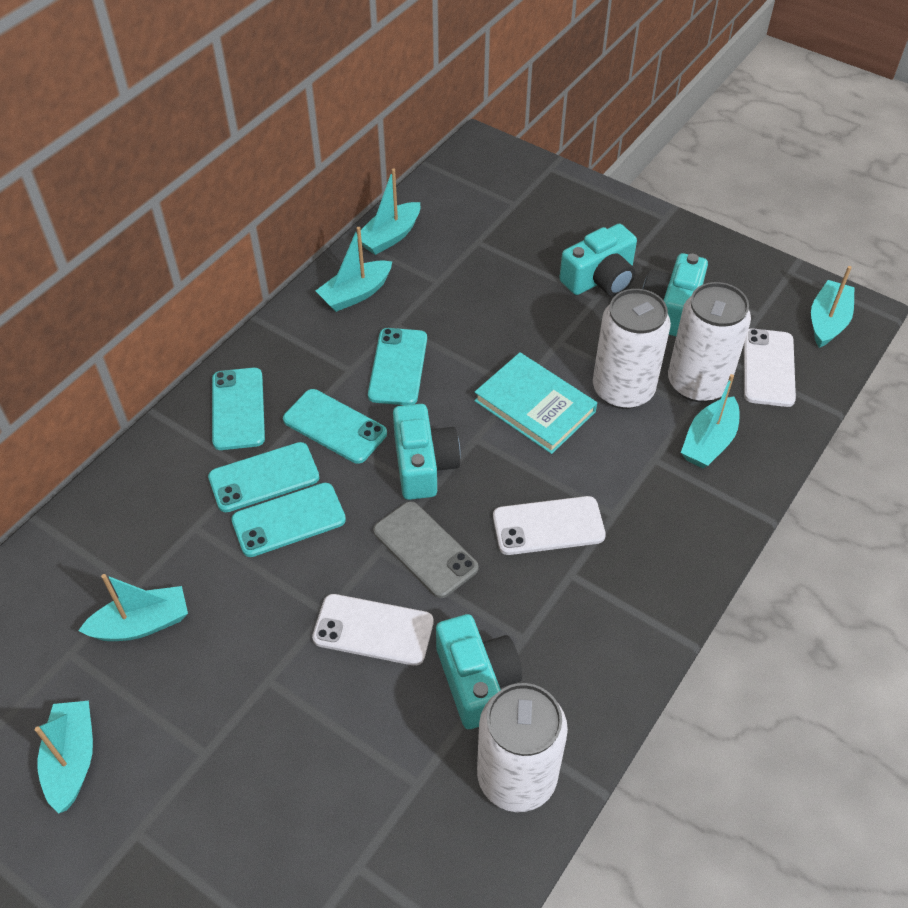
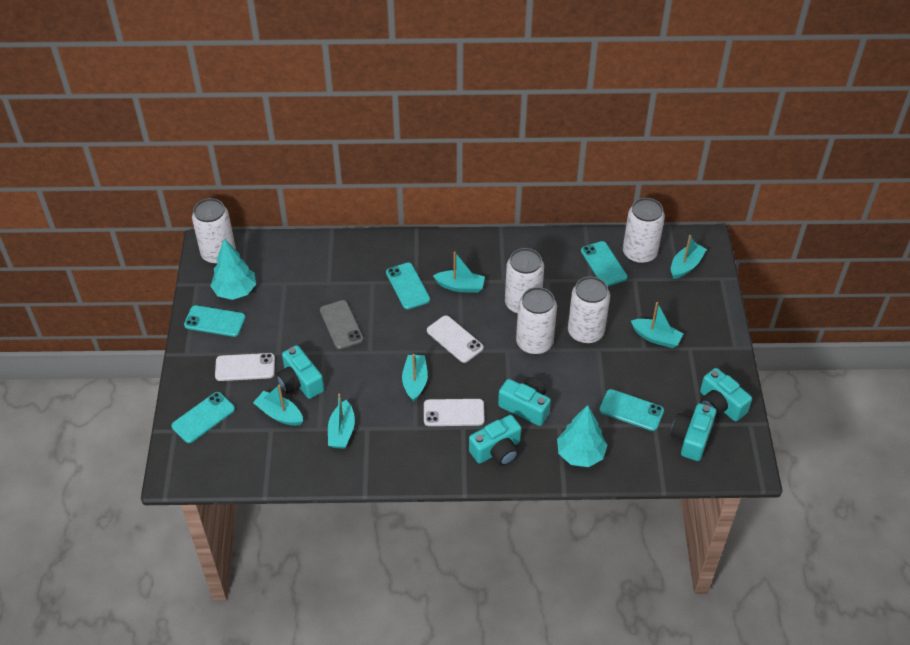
turquoise book: [474,352,597,454] = 1 -> none = 0
turquoise camera: [393,404,461,500] [436,614,522,729] [559,224,637,296] [642,253,708,336] = 4 -> [276,345,324,399] [469,415,521,466] [498,377,551,426] [671,403,716,461] [700,368,752,421] = 5
turquoise tree: none = 0 -> [210,239,256,300] [557,405,607,467] = 2
white can: [477,683,568,812] [593,289,671,409] [668,282,751,402] = 3 -> [192,198,236,264] [505,248,544,314] [516,287,557,355] [568,276,610,344] [623,198,665,264] = 5

